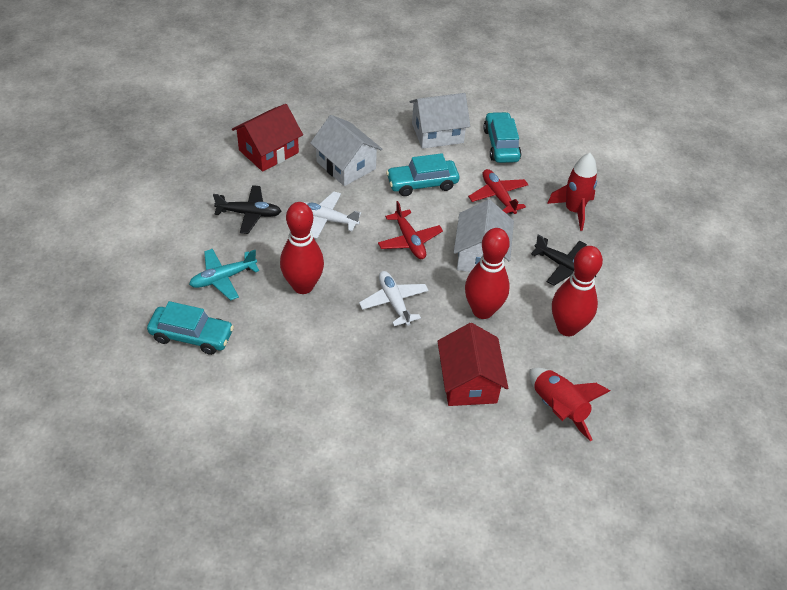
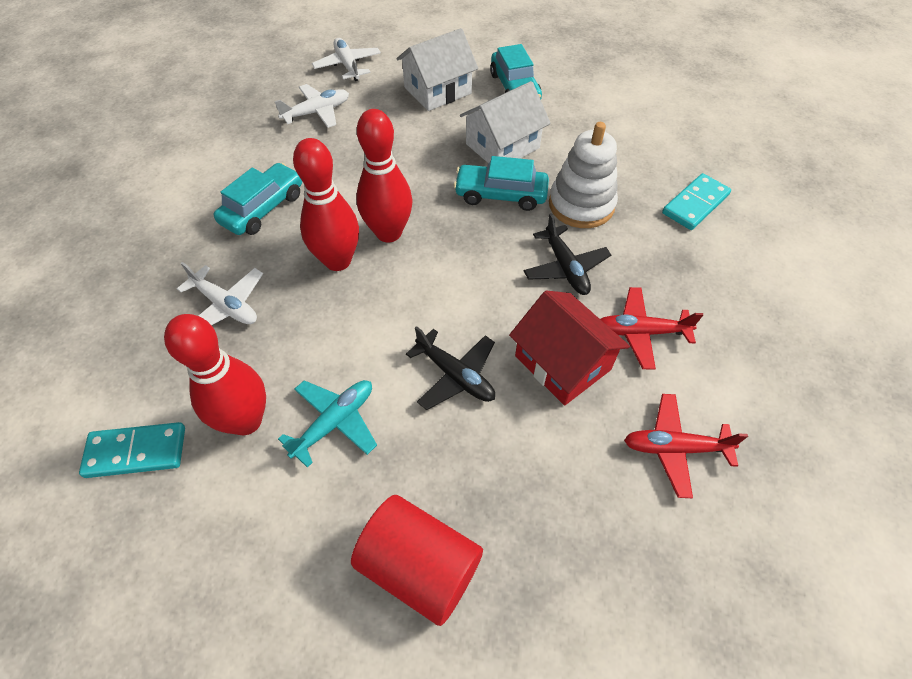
red cylinder: none = 0 -> [351,495,483,626] = 1
red house: [232,104,303,172] [437,323,508,406] = 2 -> [509,290,630,406] = 1
red rocket: [529,368,610,442] [547,153,597,231] = 2 -> none = 0
turquoise domino: none = 0 -> [79,422,185,478] [662,173,731,230] = 2
white house: [310,115,382,186] [410,93,470,149] [454,200,514,272] = 3 -> [396,28,478,111] [460,81,551,163] = 2
white plane: [304,191,361,239] [359,271,429,326] = 2 -> [177,262,263,325] [274,84,349,128] [312,38,381,81] = 3
white stacking toy: none = 0 -> [549,122,618,228] = 1

